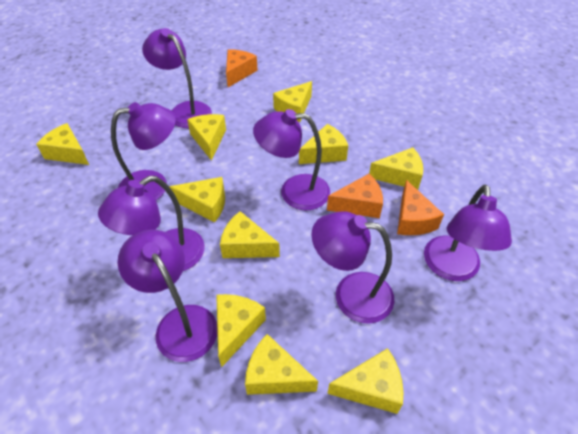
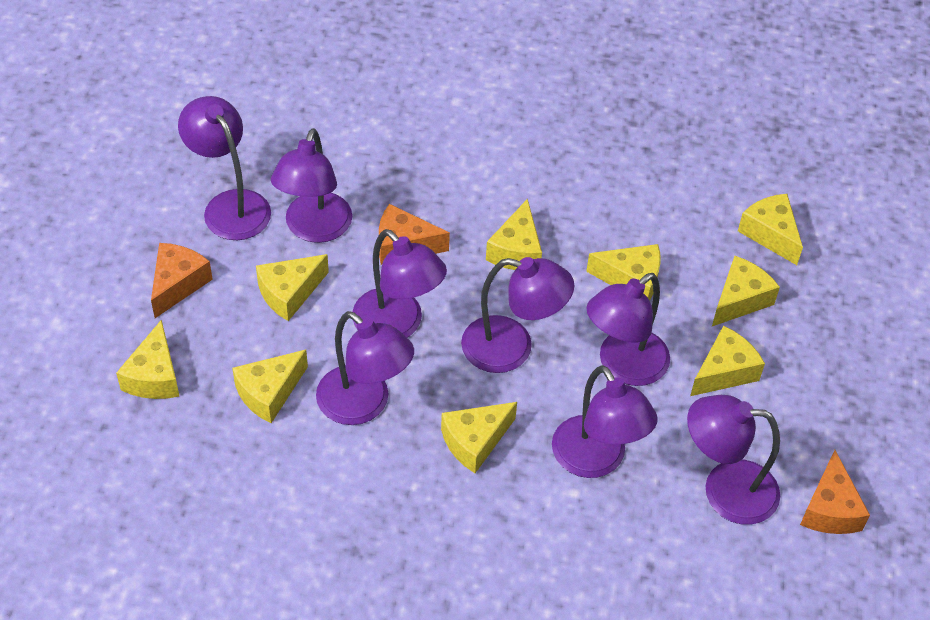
purple lamp: [98,176,205,271] [111,102,176,201] [118,229,218,362] [142,28,212,128] [253,109,330,210] [311,211,394,324] [424,184,512,281] = 7 -> [178,96,271,240] [271,128,352,243] [316,311,414,425] [353,229,447,338] [461,257,575,373] [552,365,657,478] [586,273,670,386] [687,395,780,525] = 8
yellow cheese: [36,123,89,165] [169,177,225,222] [187,114,226,161] [216,294,266,367] [220,211,280,258] [245,334,318,395] [273,81,312,122] [299,124,348,164] [327,348,403,414] [369,147,423,190] = 10 -> [116,319,180,399] [232,350,308,423] [256,254,329,321] [441,402,517,473] [486,199,542,270] [586,244,661,301] [690,325,765,396] [712,256,780,326] [738,194,803,265] = 9

